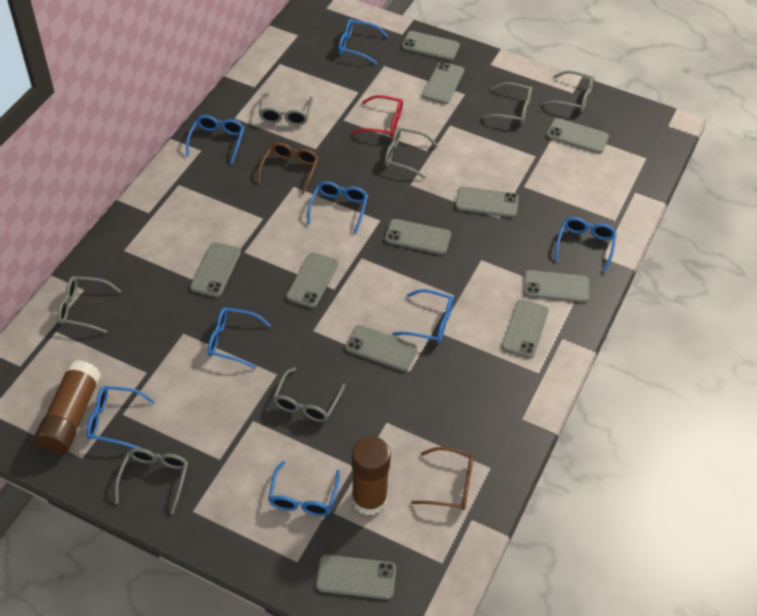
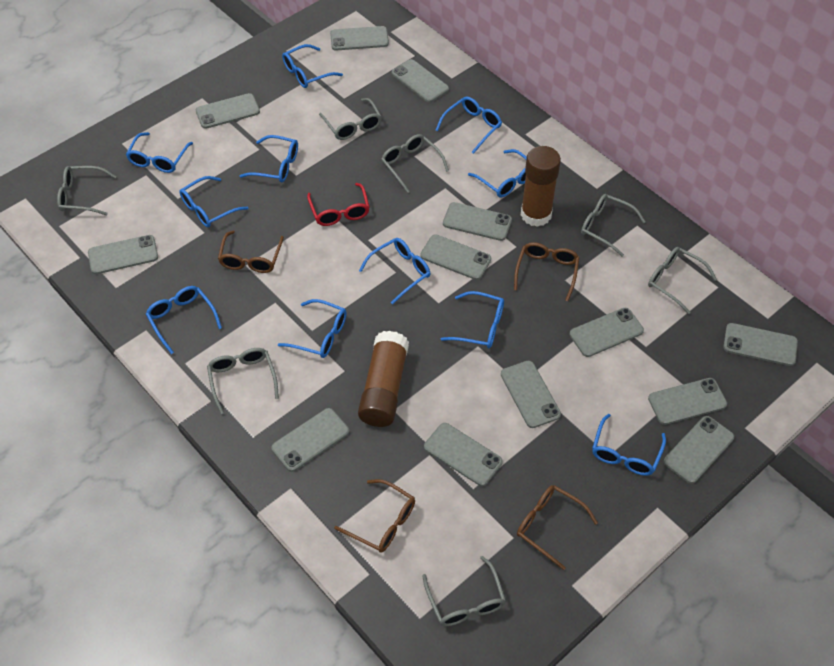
blue glasses: [87,386,155,448] [186,115,244,164] [208,308,271,369] [268,461,340,516] [307,181,368,234] [338,19,388,64] [392,289,454,343] [555,217,617,273] = 8 -> [126,132,193,173] [146,286,222,354] [179,176,248,227] [240,135,298,183] [278,299,347,358] [282,44,343,88] [359,238,430,304] [436,97,502,154] [441,291,504,348] [468,149,527,198] [592,414,666,476] = 11
brown glasses: [257,142,319,195] [411,447,474,510] = 2 -> [218,231,284,273] [334,479,415,553] [514,242,579,301] [517,485,598,570] = 4
grey phone: [190,242,241,297] [286,252,338,308] [316,555,396,600] [345,325,417,371] [385,219,451,255] [402,31,460,60] [422,62,464,104] [456,186,519,217] [502,299,549,358] [524,270,589,303] [547,118,609,153] = 11 -> [88,235,158,274] [196,93,260,129] [271,408,349,472] [330,26,389,50] [392,59,449,102] [420,234,491,280] [424,423,503,486] [443,202,512,241] [501,361,561,428] [570,308,644,357] [648,378,727,425] [664,416,734,484] [723,323,798,366] = 13

